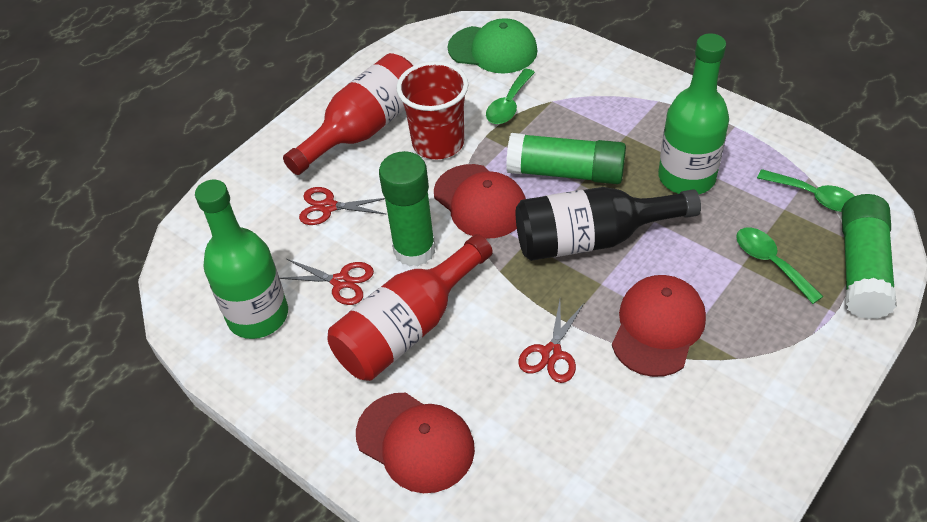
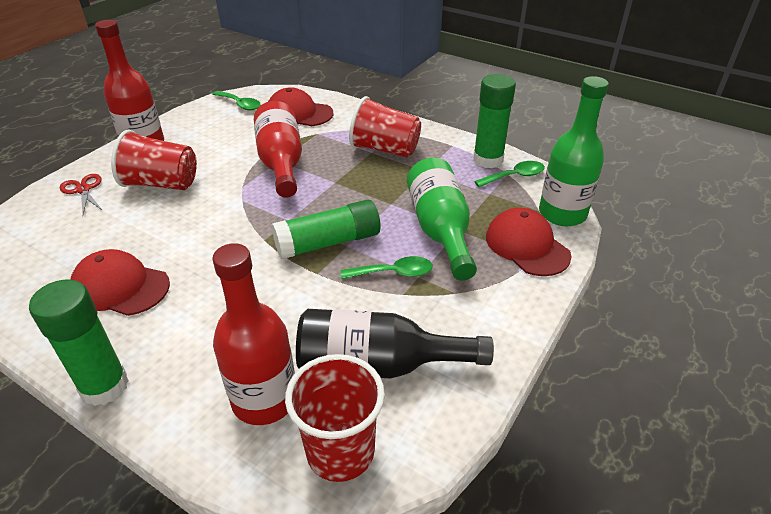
green cap: [448,18,538,74] = 1 -> none = 0
red bottle: [283,53,413,175] [328,234,493,381] = 2 -> [95,20,164,141] [212,243,295,425] [254,101,302,198] = 3
red cup: [396,61,469,159] = 1 -> [111,130,197,190] [285,354,385,482] [349,96,421,158] = 3
red scissors: [280,259,374,305] [299,187,387,225] [518,300,585,383] = 3 -> [60,174,103,215] = 1

